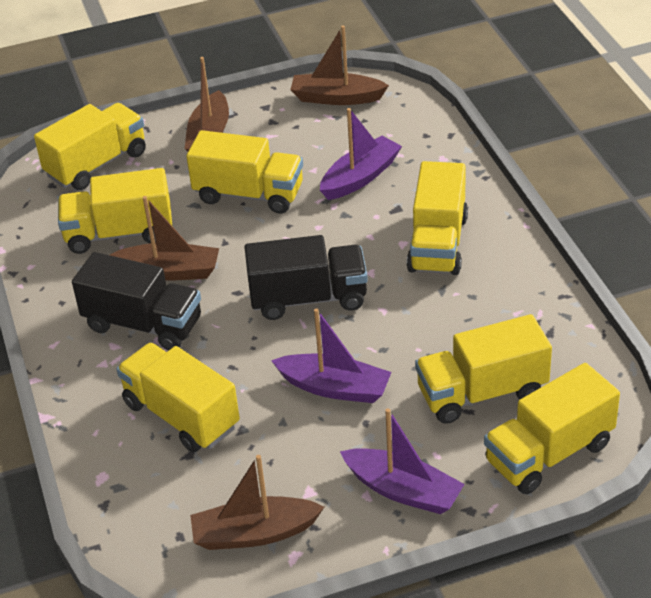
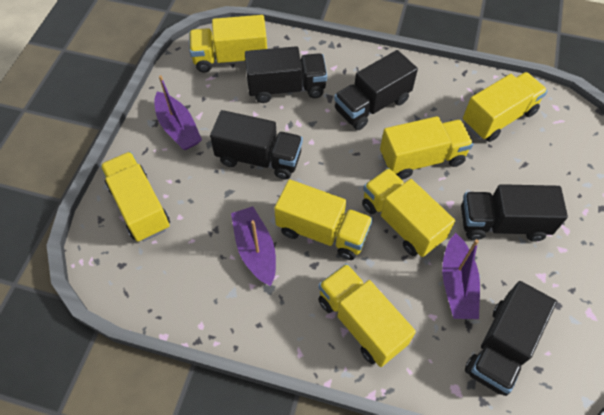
black truck: [72,252,201,350] [244,235,368,320] = 2 -> [210,110,303,180] [245,46,327,103] [334,50,418,130] [461,184,568,242] [465,281,557,396] = 5
brown boat: [110,196,219,281] [185,57,229,152] [190,455,324,550] [290,25,389,105] = 4 -> none = 0

